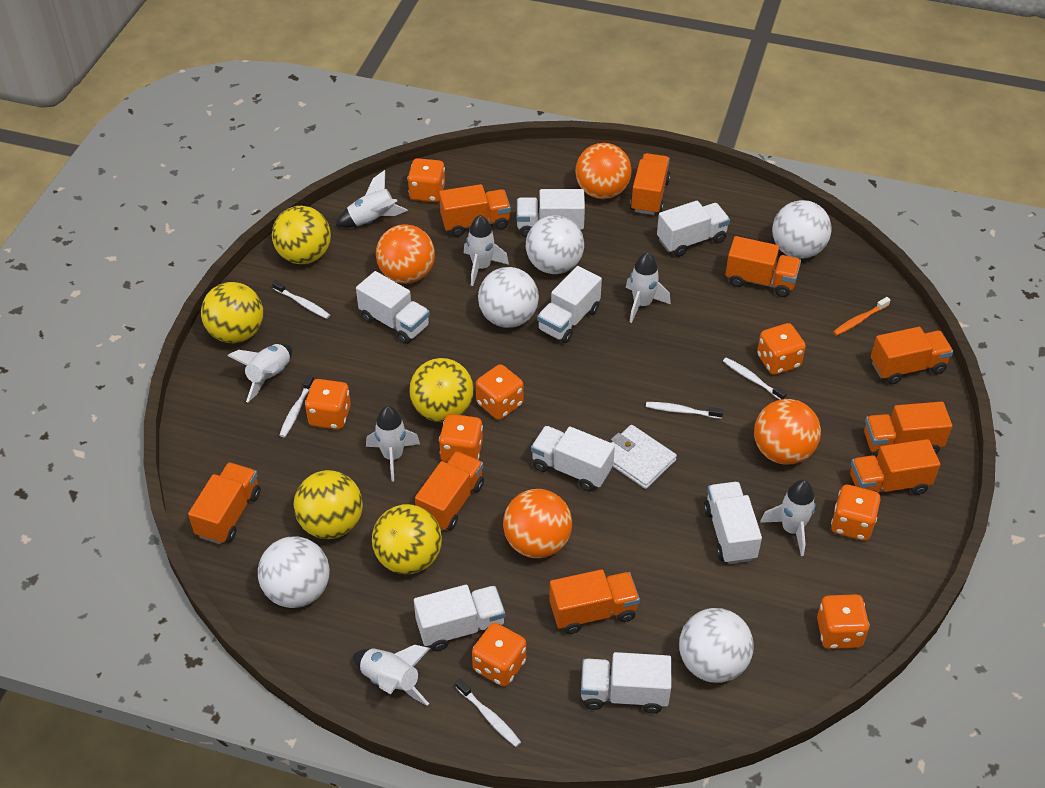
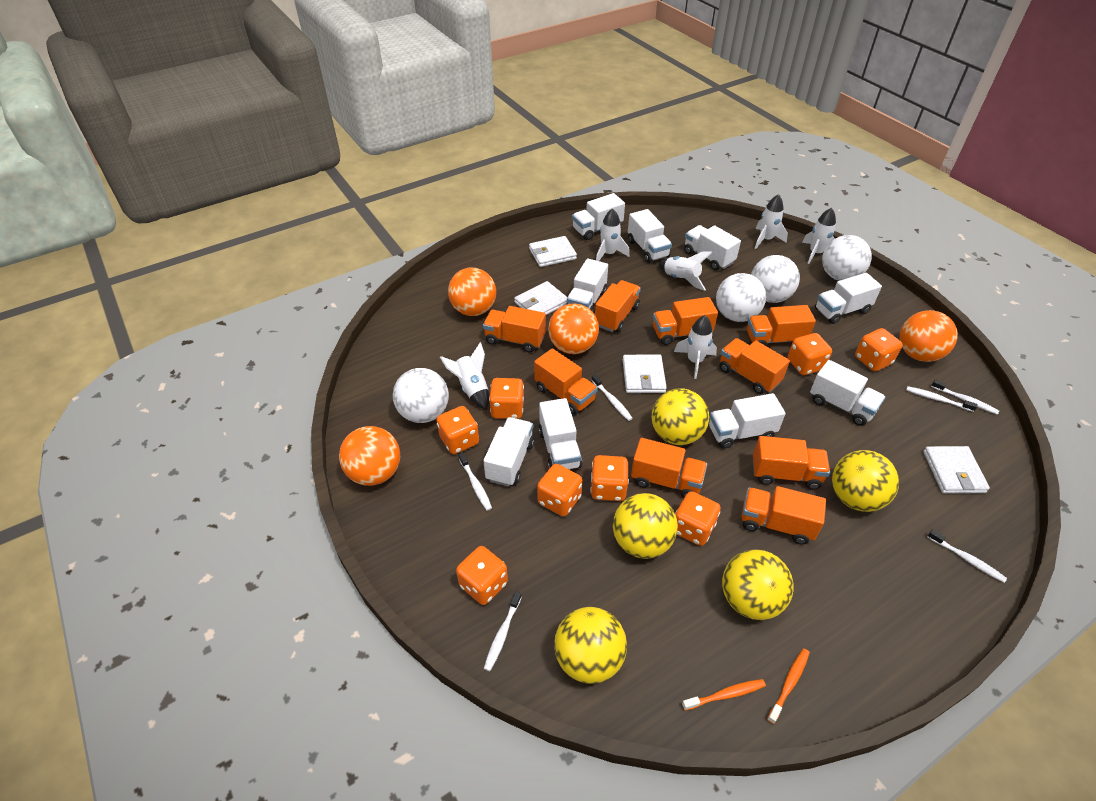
orange toothbrush: [833,297,890,336] = 1 -> [682,679,766,711] [767,648,810,724] = 2
white ball: [258,536,330,608] [478,267,539,328] [526,215,584,274] [679,608,754,683] [772,200,831,259] = 5 -> [393,368,449,423] [716,273,766,322] [751,255,800,303] [822,235,872,281] = 4
white rocket: [227,344,292,402] [336,170,408,228] [353,645,430,706] [366,406,420,481] [464,215,509,286] [626,252,671,323] [760,480,816,556] = 7 -> [440,342,489,410] [596,208,629,261] [658,251,712,291] [674,315,717,379] [755,194,788,249] [802,208,836,264] = 6
white toothbrush: [272,280,330,319] [279,375,314,437] [456,679,521,747] [646,402,723,419] [723,357,787,400] = 5 -> [459,453,492,511] [484,591,522,671] [591,374,633,421] [906,386,978,412] [927,529,1007,583] [931,379,999,415] = 6
white truck: [356,271,430,344] [414,585,505,651] [517,189,585,237] [531,426,615,491] [537,266,602,343] [581,652,671,714] [657,201,730,257] [704,482,762,564] = 8 -> [483,417,535,486] [538,398,582,469] [566,258,608,313] [572,193,625,240] [628,209,672,263] [684,225,741,270] [709,393,786,449] [810,360,885,426] [815,273,882,324] = 9
white wallet: [611,425,677,489] = 1 -> [514,281,567,315] [529,236,577,267] [623,355,667,393] [923,446,990,494] = 4

